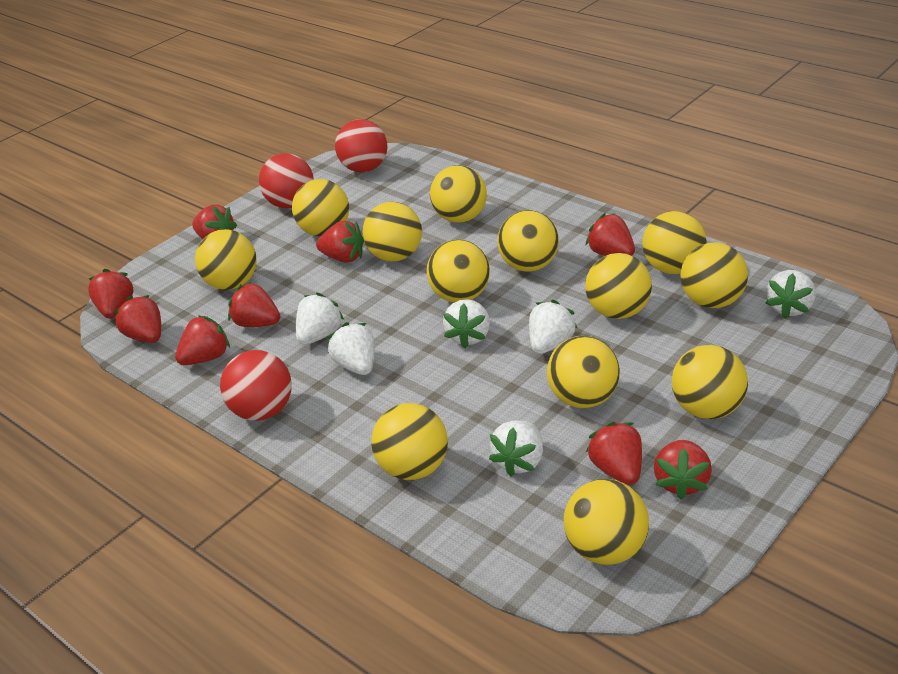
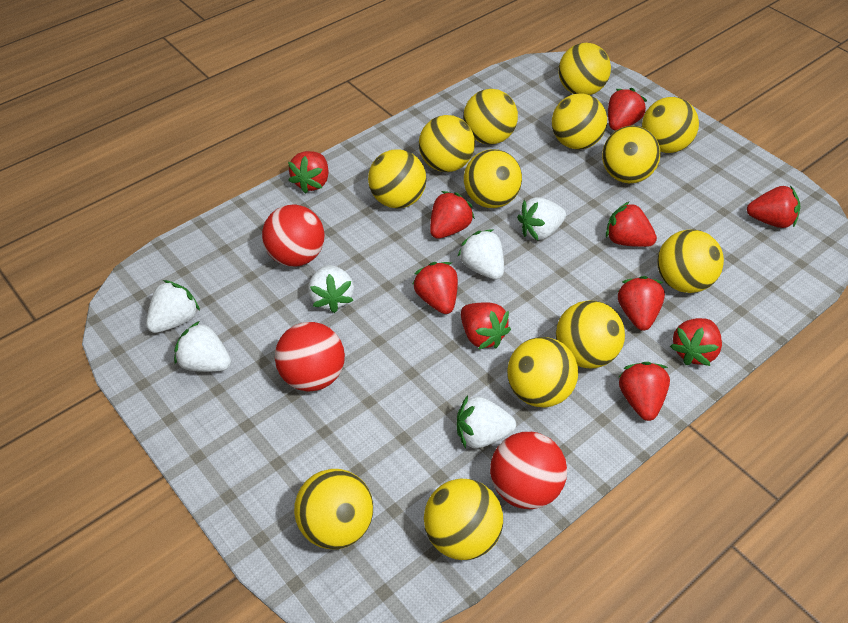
red strawberry: [88,269,134,319] [113,295,161,343] [175,315,230,365] [192,205,237,239] [228,282,280,327] [316,221,364,263] [586,213,635,256] [586,422,642,485] [654,440,712,499] = 9 -> [288,151,329,194] [412,262,458,314] [430,191,475,239] [461,302,511,350] [606,201,657,247] [608,88,647,130] [618,276,665,331] [619,362,670,421] [670,318,722,366] [747,185,800,228] = 10

